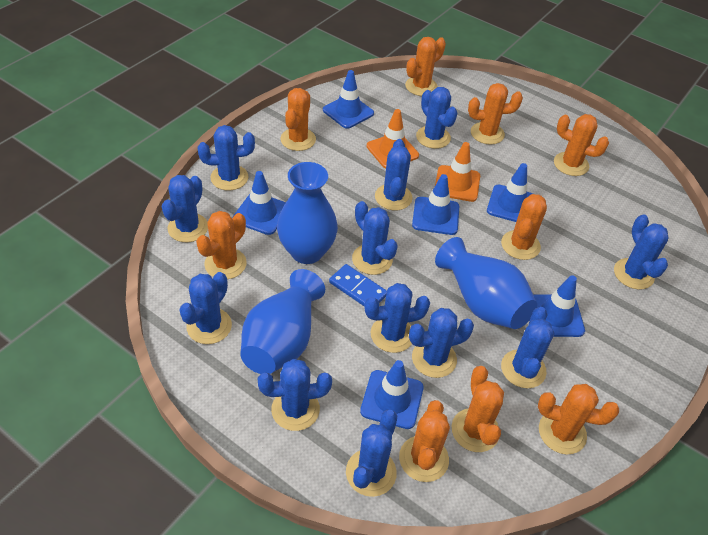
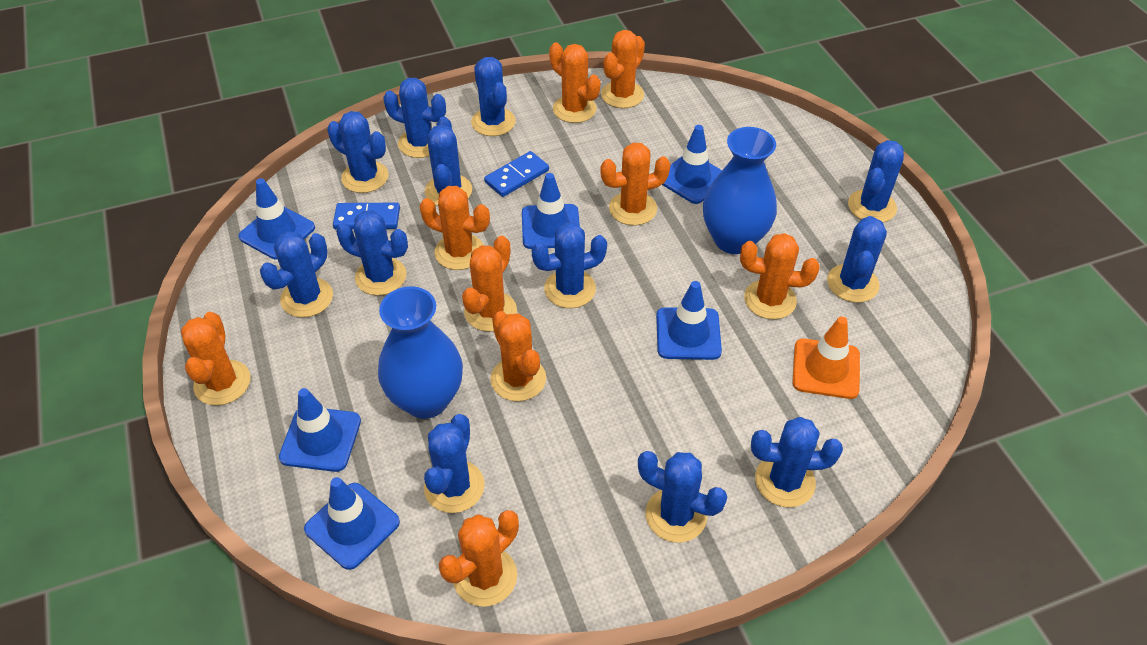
blue domino: [329,264,387,306] = 1 -> [333,203,400,229] [484,151,549,197] = 2
blue vase: [240,269,325,374] [277,162,338,264] [435,237,537,329] = 3 -> [378,286,463,419] [703,127,777,254] = 2
orange traffic cone: [366,109,419,168] [435,142,480,202] = 2 -> [792,316,860,399] = 1

